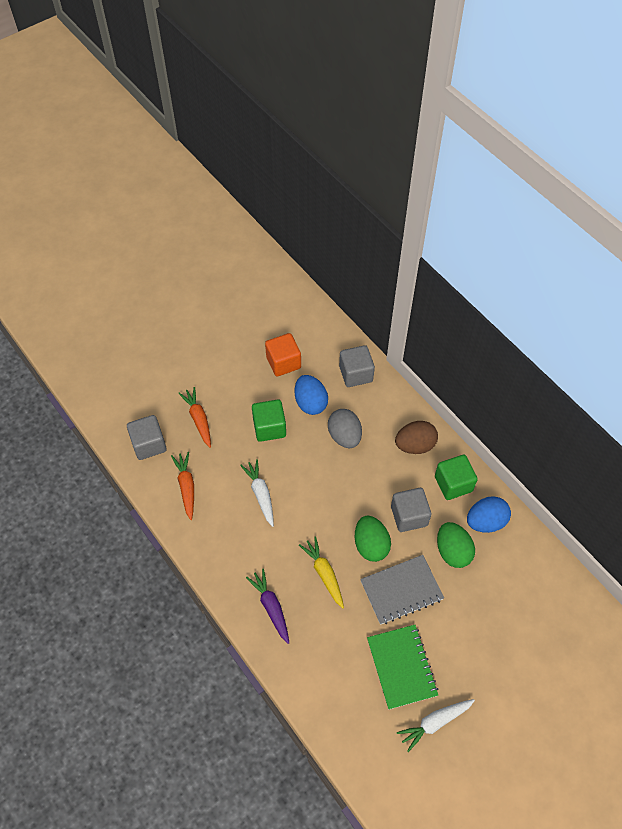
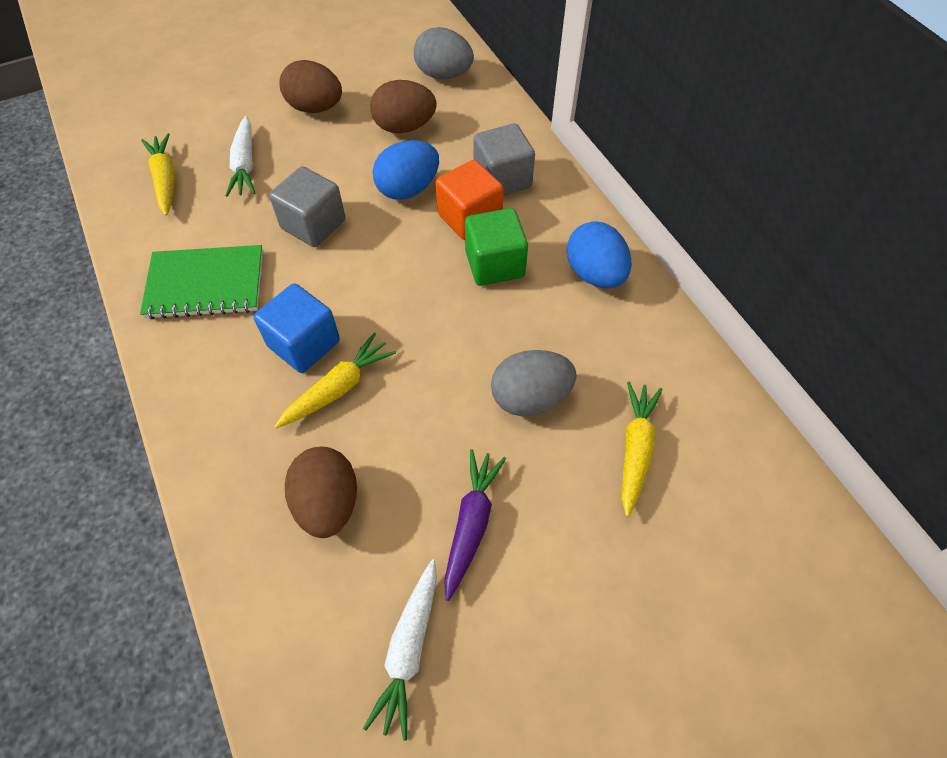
blue cube: none = 0 -> [254,283,340,373] = 1
brown egg: [395,421,438,454] = 1 -> [279,60,342,113] [285,447,357,538] [370,80,437,133] = 3
green cube: [252,400,286,442] [435,455,478,500] = 2 -> [465,208,528,286] = 1
green egg: [355,516,391,562] [437,522,475,568] = 2 -> none = 0
grey cube: [127,415,167,460] [339,345,375,387] [391,488,431,532] = 3 -> [269,166,345,247] [473,123,535,196] = 2
grey egg: [328,409,362,448] = 1 -> [414,27,474,79] [491,350,577,416] = 2
grey notebook: [360,555,444,625] = 1 -> none = 0
orange carrot: [171,452,194,520] [178,387,211,448] = 2 -> none = 0
yellow carrot: [299,537,344,608] = 1 -> [141,133,175,216] [275,333,396,429] [622,382,663,517] = 3

